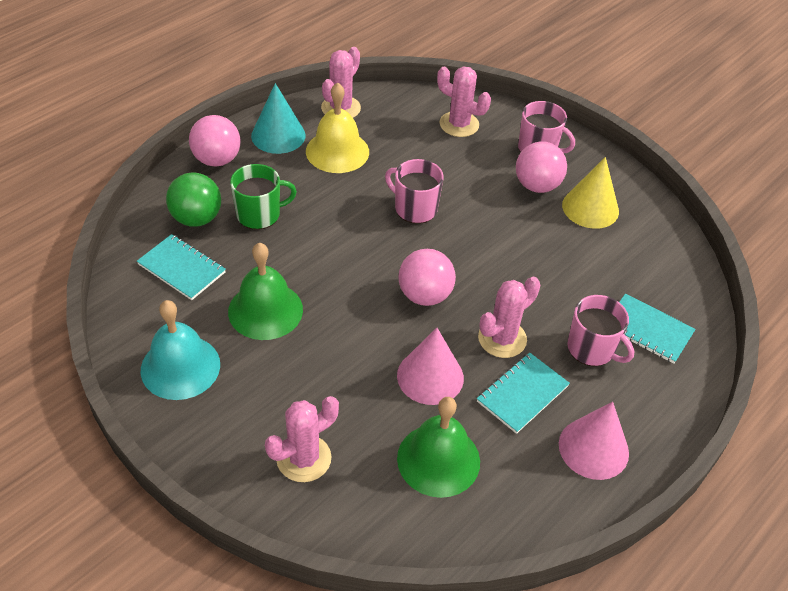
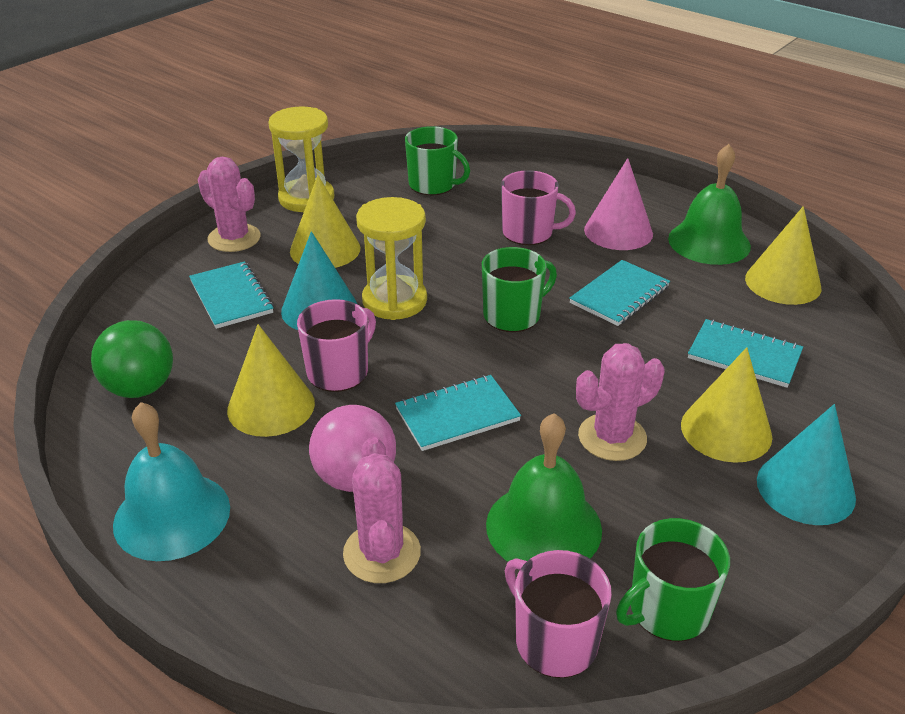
green mug: [230,164,297,230] = 1 -> [405,126,470,195] [482,247,557,332] [616,518,730,642] = 3
pink ball: [189,115,240,167] [398,249,456,306] [516,141,567,193] = 3 -> [309,405,396,492] = 1
pink cactus: [265,396,339,482] [321,47,361,118] [437,66,491,137] [478,277,541,358] = 4 -> [198,157,261,252] [343,437,421,583] [576,343,665,461] = 3
pink cone: [397,328,464,405] [559,402,629,480] = 2 -> [584,158,653,250] = 1
turquoise cone: [251,83,306,154] = 1 -> [281,231,357,330] [757,404,856,525] = 2
turquoise notebook: [137,234,226,300] [477,352,570,434] [619,293,696,364] = 3 -> [189,261,274,329] [395,375,521,451] [569,260,670,326] [688,319,803,388] = 4
yellow bell: [306,82,369,173] = 1 -> none = 0
yellow cone: [562,157,619,229] = 1 -> [227,324,315,437] [290,175,360,268] [681,347,772,463] [745,206,821,305] = 4
yellow hourglass: none = 0 -> [268,107,334,212] [356,197,427,320] = 2

